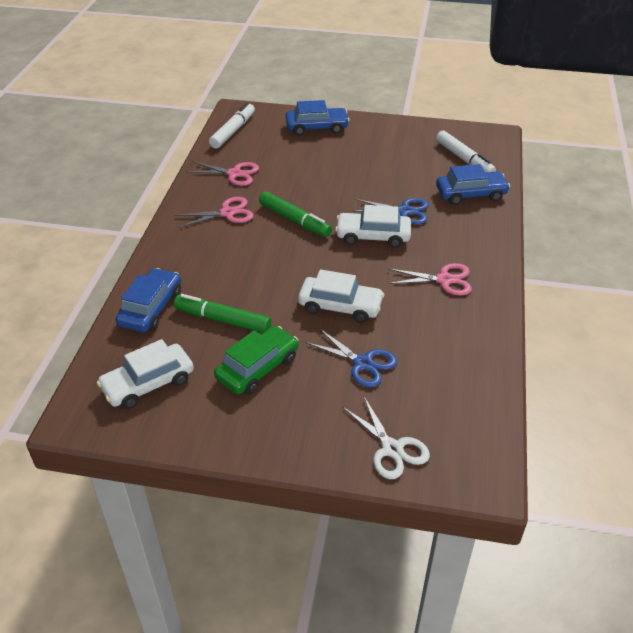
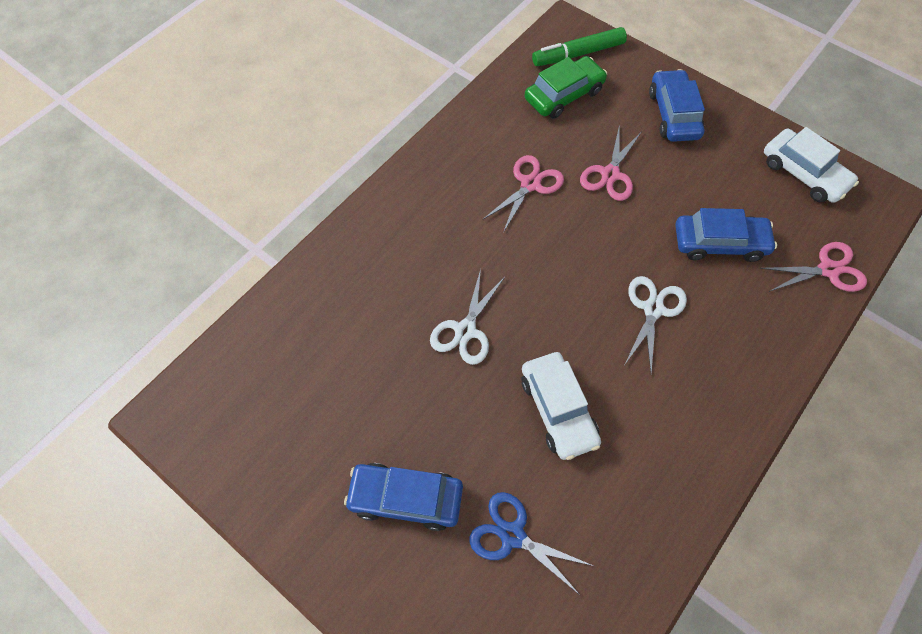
blue scissors: [305,328,397,387] [352,198,429,224] = 2 -> [469,492,593,596] = 1
green marker: [174,294,271,333] [259,191,332,237] = 2 -> [532,27,627,66] = 1
white car: [97,339,194,409] [298,269,384,323] [335,205,411,248] = 3 -> [522,352,601,460] [764,127,859,203] = 2
white marker: [209,103,255,149] [436,131,496,172] = 2 -> none = 0
white scissors: [343,397,430,479] = 1 -> [430,269,505,365] [625,276,687,373] = 2

